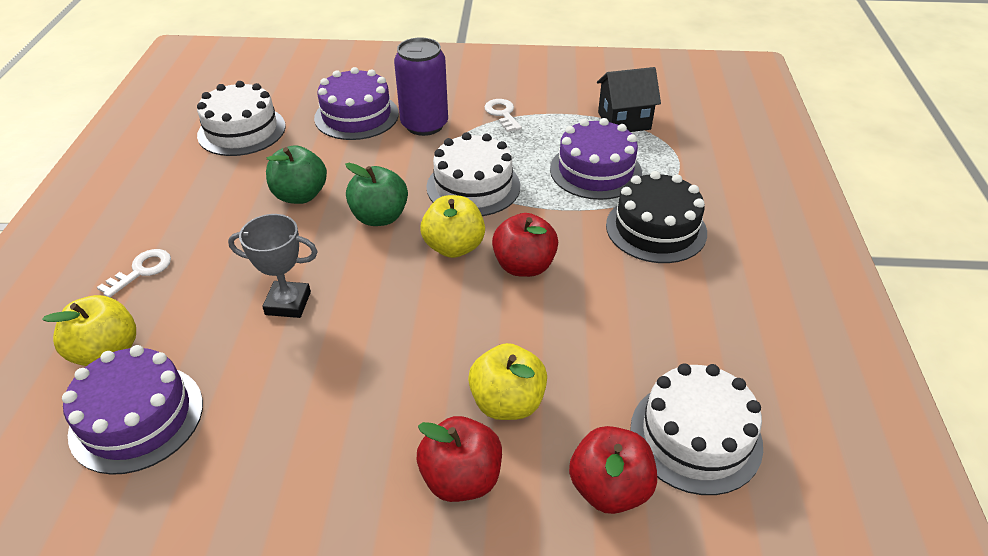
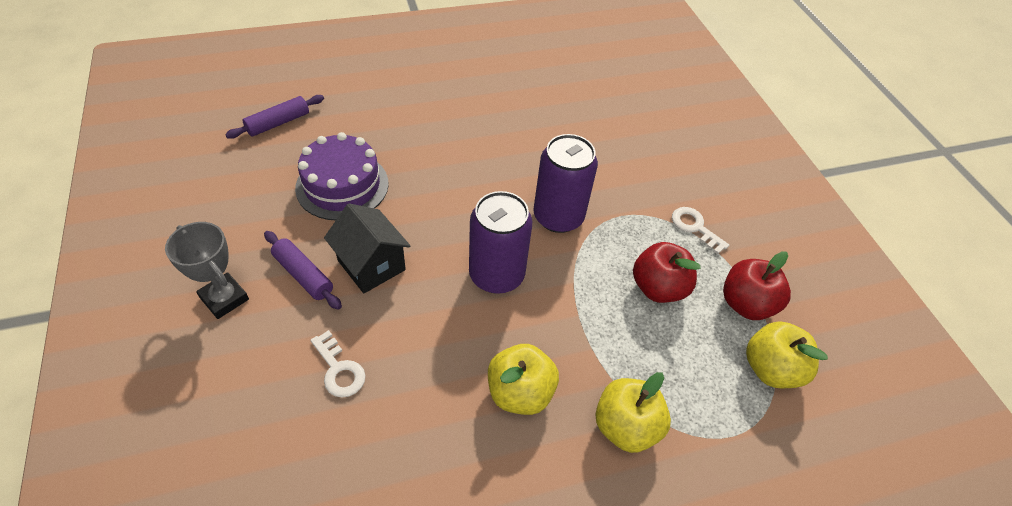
black cake: [606,171,707,263] = 1 -> none = 0
green apple: [266,145,327,204] [345,163,408,226] = 2 -> none = 0
purple cake: [62,345,203,475] [314,67,399,140] [550,118,642,200] = 3 -> [295,132,389,220] = 1
purple can: [394,37,448,136] = 1 -> [469,191,532,294] [534,134,598,233] = 2
purple rolling pin: none = 0 -> [225,95,324,139] [264,231,342,310] = 2
red apple: [417,416,502,502] [492,213,558,277] [569,426,657,514] = 3 -> [633,242,701,303] [723,251,791,320] = 2
white cake: [197,81,286,156] [426,132,520,216] [630,363,763,495] = 3 -> none = 0

